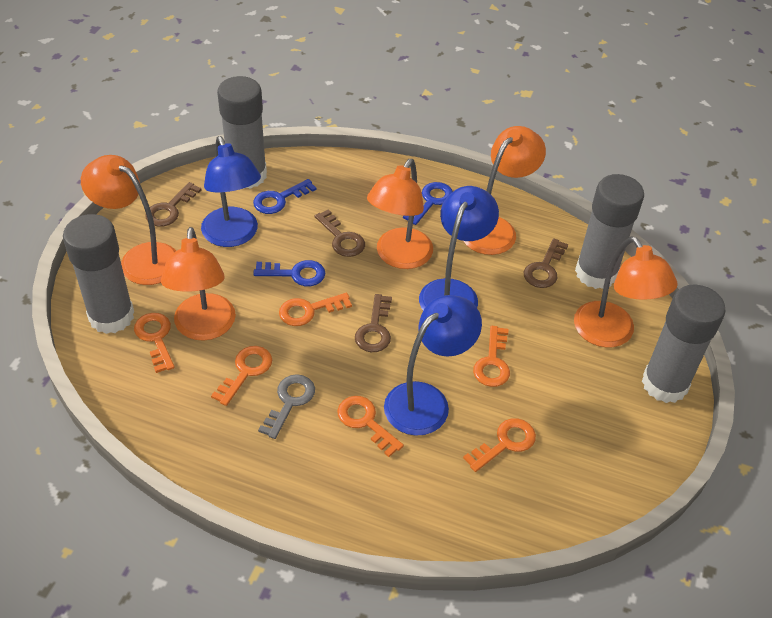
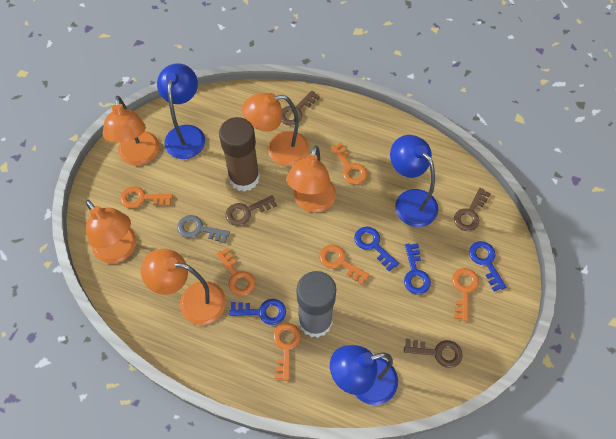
blue key: [253,179,317,214] [253,260,325,286] [403,182,453,225] = 3 -> [229,299,286,325] [354,227,399,271] [404,243,431,294] [469,241,506,292] = 4
brown glue stick: none = 0 -> [219,117,260,192] = 1
grey glue stick: [63,214,134,334] [217,76,267,189] [575,174,644,289] [642,285,726,403] = 4 -> [296,271,337,338] = 1

